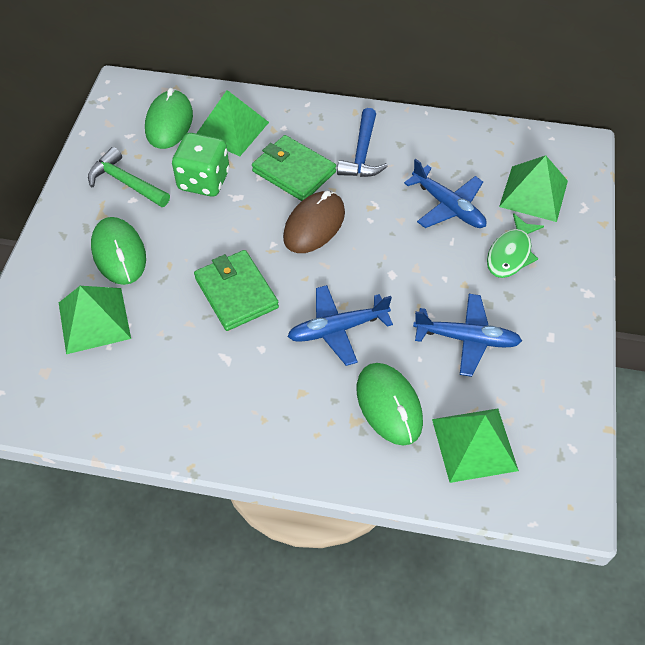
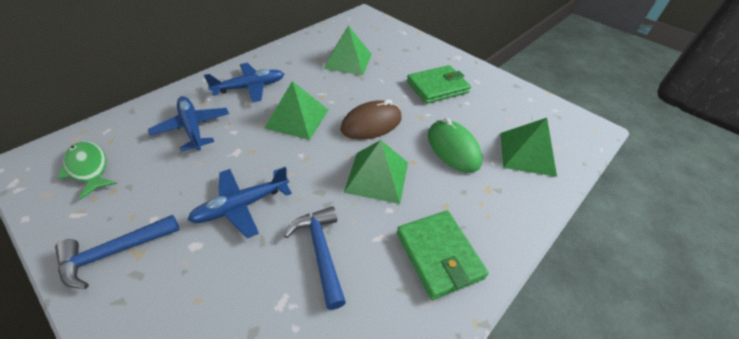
blue hammer: [337,108,388,177] = 1 -> [55,215,179,289] [284,206,346,310] = 2
green dice: [172,133,229,197] = 1 -> none = 0
green hammer: [88,147,170,207] = 1 -> none = 0
green mouse: [91,217,146,285] [145,88,193,149] [357,363,423,446] = 3 -> [428,118,482,173] = 1

